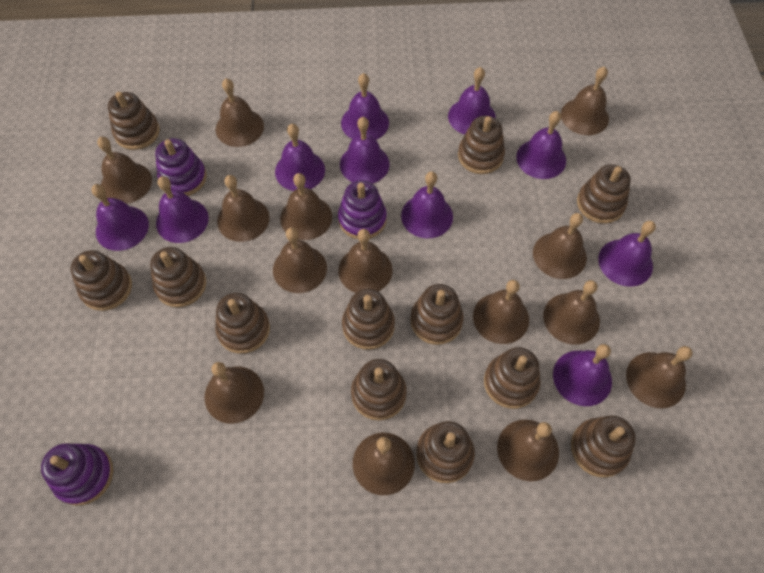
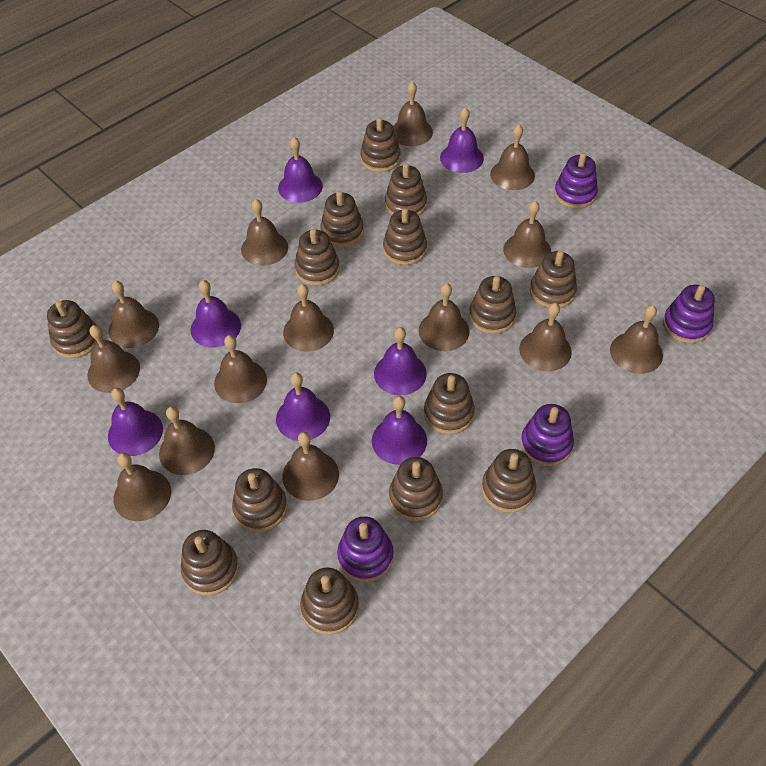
brown stacking toy: [71,250,132,311] [108,92,160,150] [150,247,206,307] [215,293,270,354] [342,289,395,350] [351,359,407,421] [410,284,464,345] [416,421,475,483] [458,116,505,174] [484,347,541,409] [571,416,636,478] [577,164,631,224] = 12 -> [47,300,97,358] [181,530,239,596] [232,468,287,532] [295,229,340,286] [300,567,359,635] [320,191,364,247] [360,117,401,172] [383,208,427,265] [385,163,427,216] [389,457,443,521] [424,373,475,434] [469,276,516,334] [482,449,536,513] [530,251,577,308] = 14
purple bell: [91,184,149,251] [156,176,209,243] [275,124,325,191] [340,117,390,184] [341,73,389,140] [401,171,453,238] [448,67,496,135] [516,111,566,179] [553,344,612,406] [598,221,656,287] = 10 -> [108,388,163,456] [191,280,241,348] [276,373,330,441] [278,137,323,203] [372,396,427,465] [374,327,427,395] [440,107,484,173] = 7
purple stacking toy: [41,443,113,505] [155,138,207,196] [338,180,387,239] = 3 -> [337,516,394,582] [521,404,574,466] [554,153,598,209] [663,285,715,343] = 4

